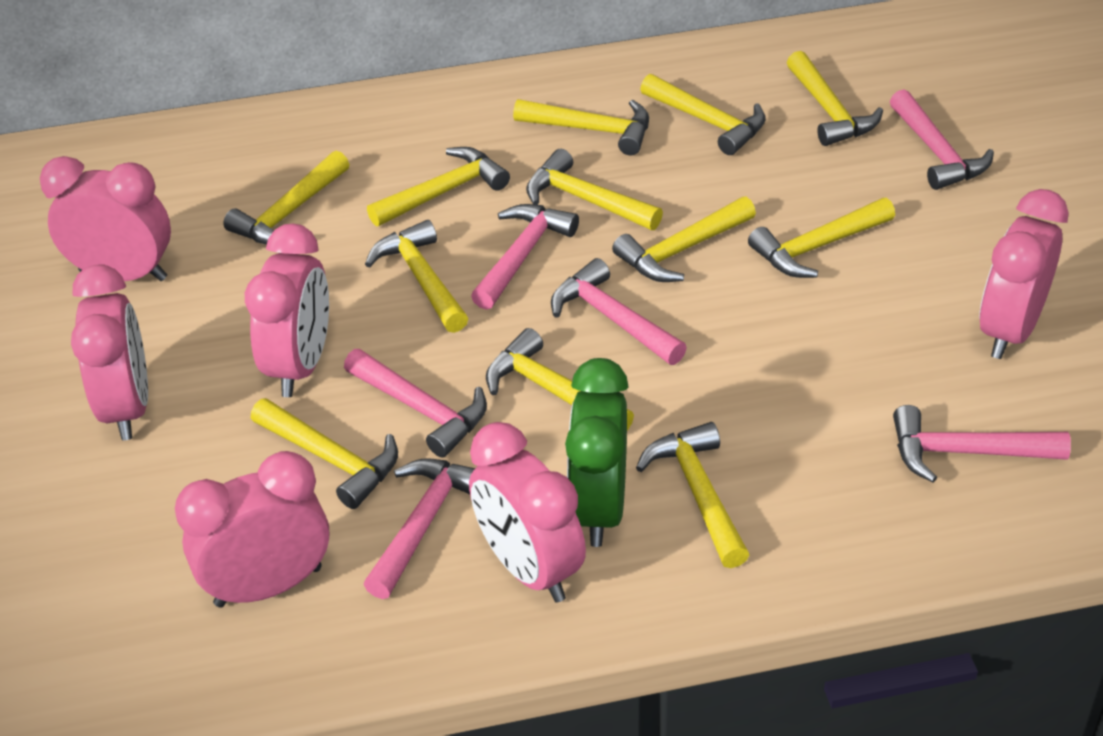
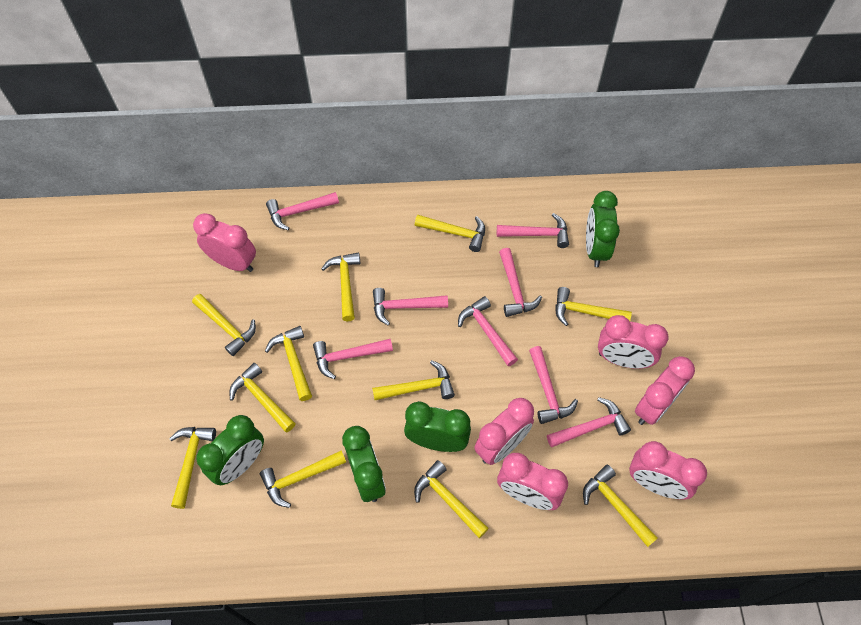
green clock: [565,358,629,547] = 1 -> [196,415,264,485] [342,426,386,502] [404,401,471,452] [586,191,620,267] = 4
pink hammer: [344,349,487,457] [363,458,475,599] [471,204,579,310] [551,258,687,365] [890,89,994,190] [893,405,1071,483] = 6 -> [266,192,339,230] [313,339,393,379] [373,288,448,326] [458,296,518,366] [497,213,569,248] [499,248,542,317] [529,346,578,424] [547,397,631,447] = 8
yellow hammer: [223,150,350,245] [251,398,398,509] [365,220,468,333] [367,147,510,227] [486,328,634,431] [513,99,649,155] [526,149,663,230] [612,197,756,282] [636,422,750,568] [640,74,766,155] [748,198,895,278] [787,51,883,146] = 12 -> [169,427,216,509] [192,294,256,356] [229,363,296,432] [260,450,346,508] [265,326,312,401] [321,253,360,321] [372,360,455,400] [414,460,489,538] [415,215,485,252] [555,287,632,326] [583,465,658,547] = 11

